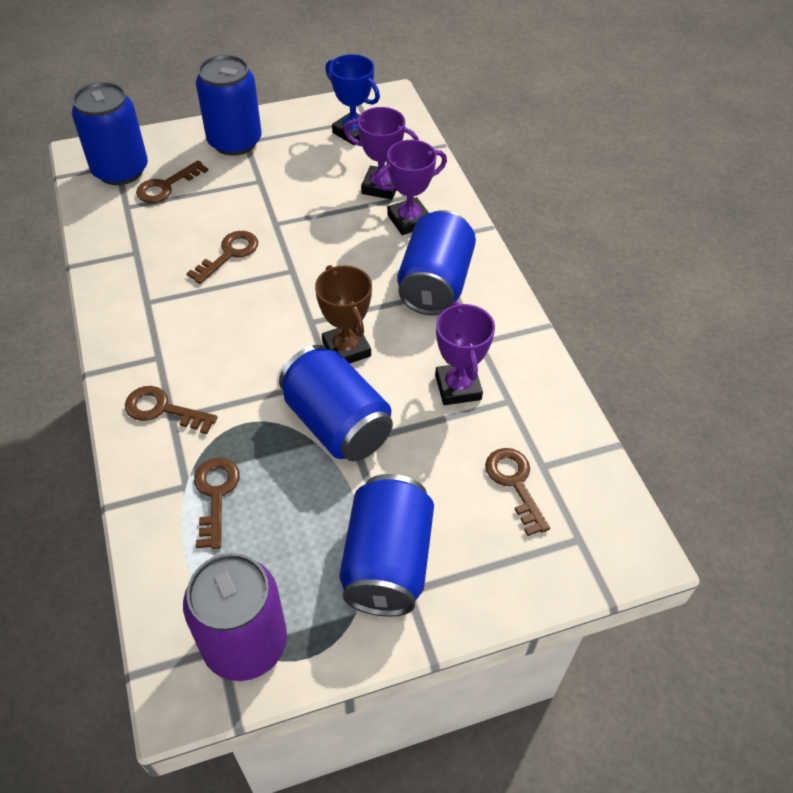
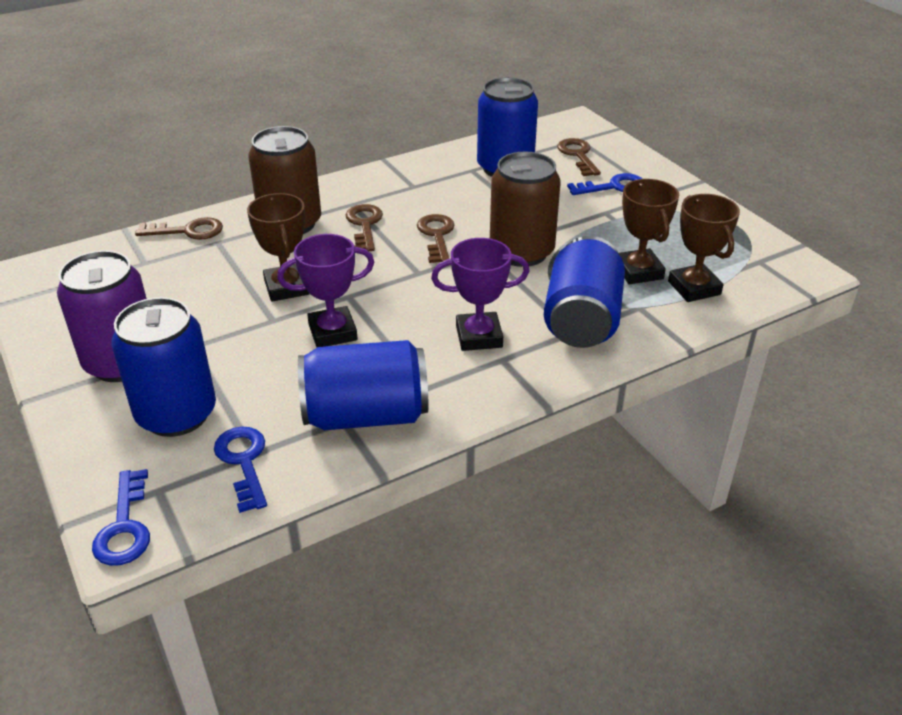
blue can: [72,82,148,185] [196,55,262,156] [279,345,393,461] [339,474,434,617] [397,210,476,315] = 5 -> [111,297,216,437] [298,340,429,430] [477,77,538,177] [544,236,625,348] = 4
blue key: none = 0 -> [92,469,150,566] [214,427,267,513] [567,173,643,195] = 3
blue trophy: [325,54,380,145] = 1 -> none = 0
brown can: none = 0 -> [248,126,321,234] [490,152,561,267] = 2
brown key: [125,386,217,434] [136,160,209,203] [187,231,258,284] [194,458,240,549] [485,448,550,536] = 5 -> [135,217,223,240] [346,204,383,251] [417,214,455,263] [557,138,601,176] = 4
brown trophy: [315,265,372,364] = 1 -> [247,193,310,302] [618,179,679,284] [668,194,740,302] = 3
purple trophy: [344,107,419,200] [375,140,447,235] [435,301,495,405] = 3 -> [277,234,375,347] [431,238,530,351] = 2

